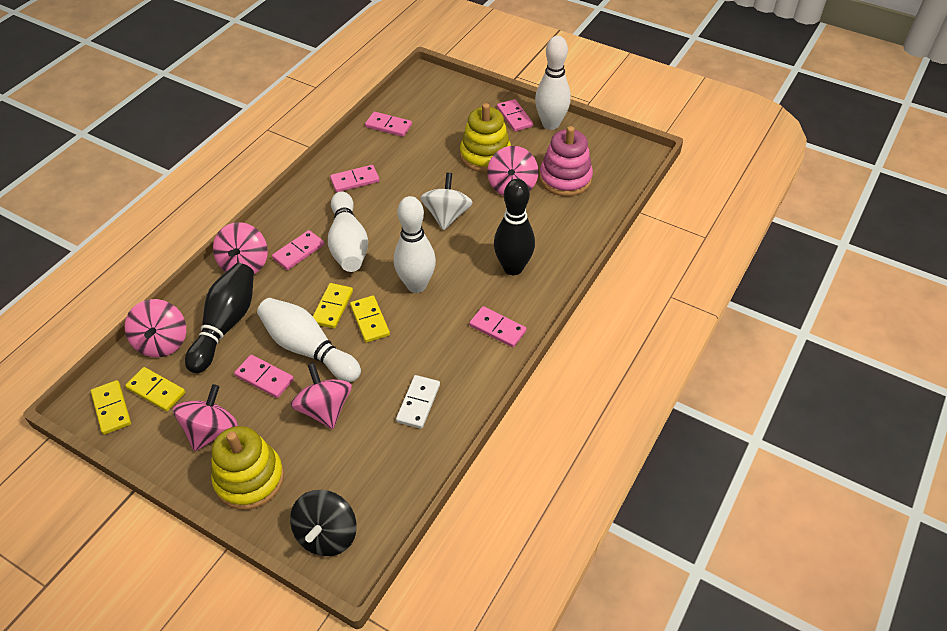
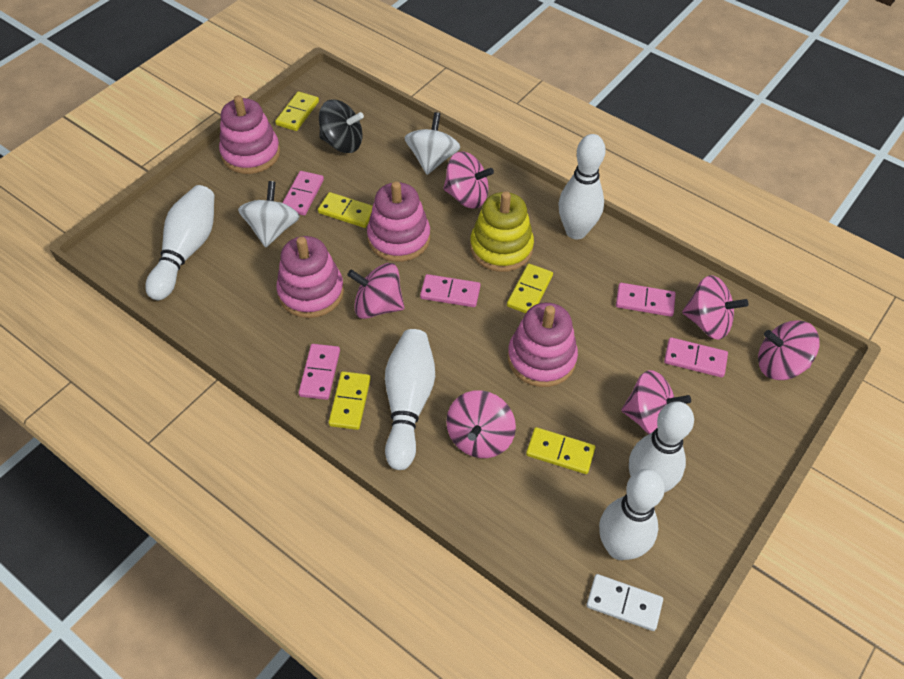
black bowling pin: [185,263,254,373] [494,179,535,275] = 2 -> none = 0
pink domino: [234,355,294,398] [272,230,324,270] [330,165,379,192] [365,112,412,137] [469,306,527,347] [497,99,533,132] = 6 -> [283,171,324,215] [298,344,340,400] [420,274,481,307] [616,283,676,317] [664,337,728,377] = 5
pink spinning top: [125,299,186,357] [173,384,238,451] [213,222,268,274] [291,363,352,429] [487,146,538,196] = 5 -> [347,263,405,319] [443,151,494,209] [446,390,516,458] [621,370,691,434] [682,275,748,340] [758,320,820,380] = 6
pink stacking toy: [540,126,593,196] = 1 -> [219,95,280,174] [276,236,344,318] [367,181,430,262] [508,303,578,387] = 4
white bowling pin: [257,298,361,382] [328,191,368,272] [394,196,436,293] [535,36,571,130] = 4 -> [145,185,214,300] [385,329,435,470] [559,134,606,239] [599,469,665,560] [629,401,694,493] = 5
white spinning top: [420,173,473,230] = 1 -> [238,181,300,247] [404,112,460,175] = 2
yellow domino: [91,380,131,435] [125,367,185,412] [313,283,353,329] [350,296,390,343] = 4 -> [275,91,319,131] [318,192,373,228] [329,371,371,430] [507,264,553,313] [526,427,595,474] = 5
yellow stacking toy: [211,426,284,510] [460,103,511,173] = 2 -> [470,191,534,272] = 1

